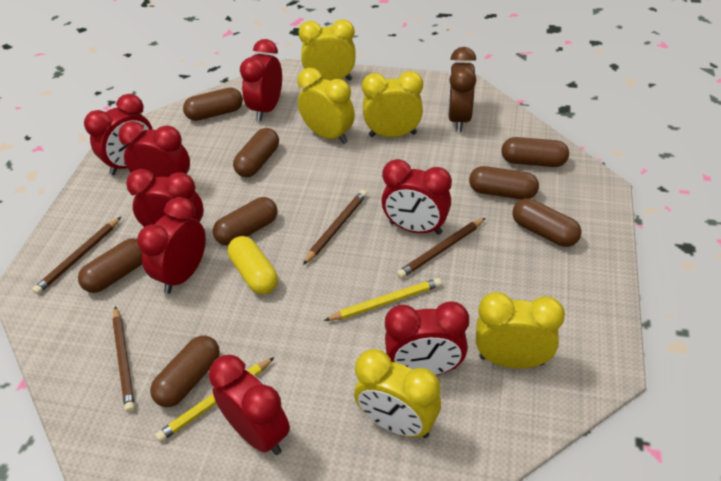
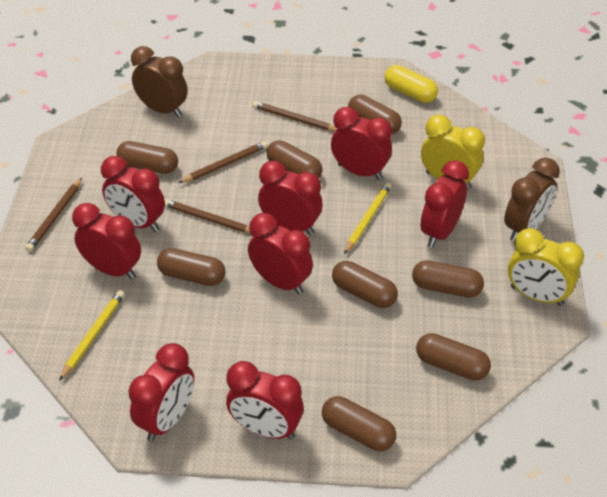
brown clock: [448,47,476,132] = 1 -> [131,46,188,118] [504,158,560,242] = 2
yellow clock: [297,68,355,144] [298,19,355,81] [354,349,441,438] [362,71,423,137] [476,292,565,368] = 5 -> [421,115,485,190] [508,228,584,306] = 2

